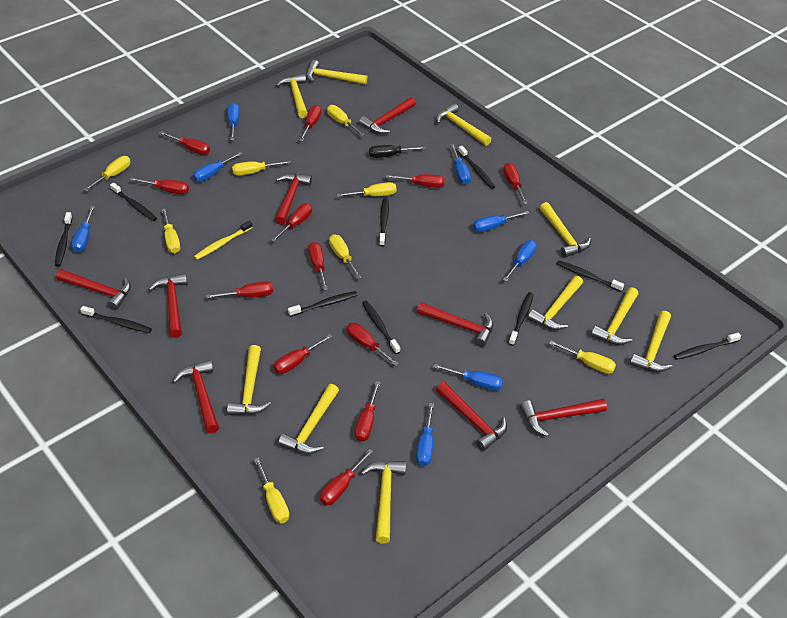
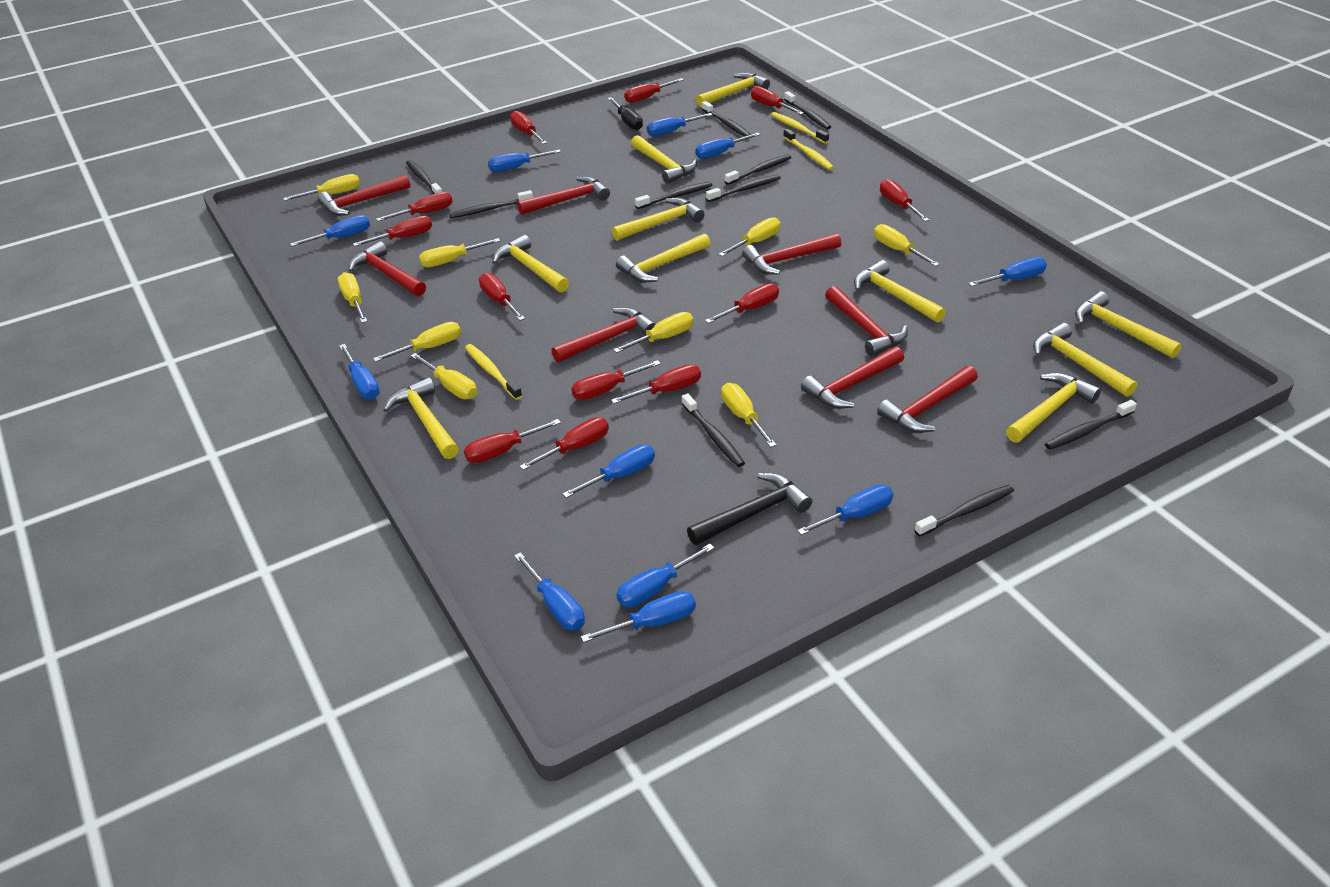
black hammer: none = 0 -> [687,473,812,545] = 1
blue screwdriver: [71,206,95,253] [193,152,243,182] [228,103,239,140] [416,403,434,466] [433,364,503,391] [450,144,471,184] [473,211,529,232] [503,240,537,282] = 8 -> [290,215,370,247] [339,344,380,400] [488,149,561,172] [514,552,585,630] [562,445,655,498] [581,591,696,643] [616,544,714,607] [647,113,712,136] [695,132,760,159] [797,485,893,535] [968,257,1047,286] = 11
yellow screwdriver: [84,156,131,191] [161,208,180,253] [232,160,291,176] [254,458,289,523] [327,105,365,136] [329,234,362,279] [337,182,397,197] [549,341,616,374] = 8 -> [283,174,360,201] [338,272,367,323] [373,322,461,362] [411,353,477,399] [419,238,500,267] [613,312,694,353] [718,217,781,256] [721,383,776,447] [874,224,940,267] = 9
yellow toothbrush: [194,220,253,260] = 1 -> [465,344,522,400] [771,112,829,144] [783,129,834,170] = 3

